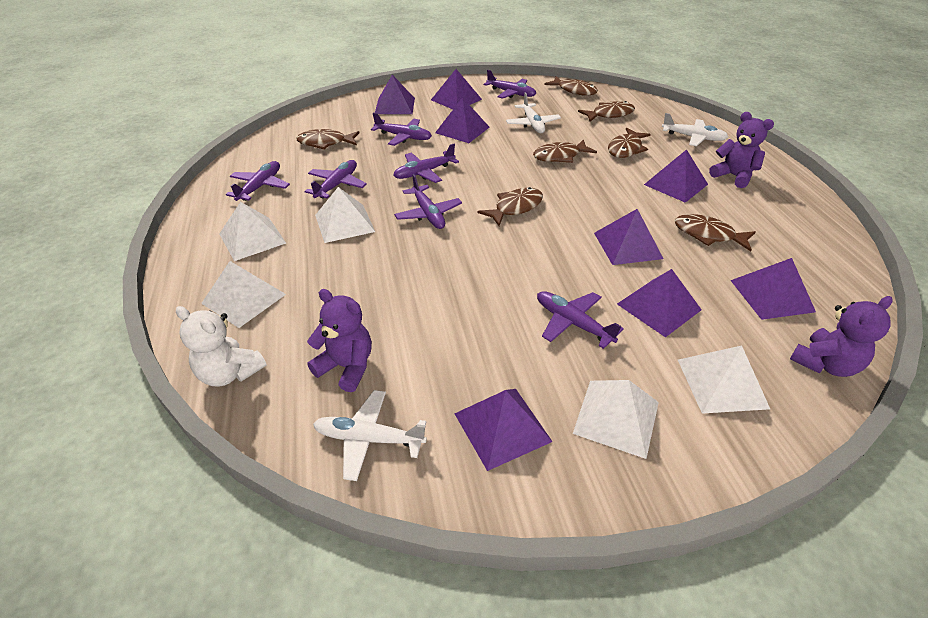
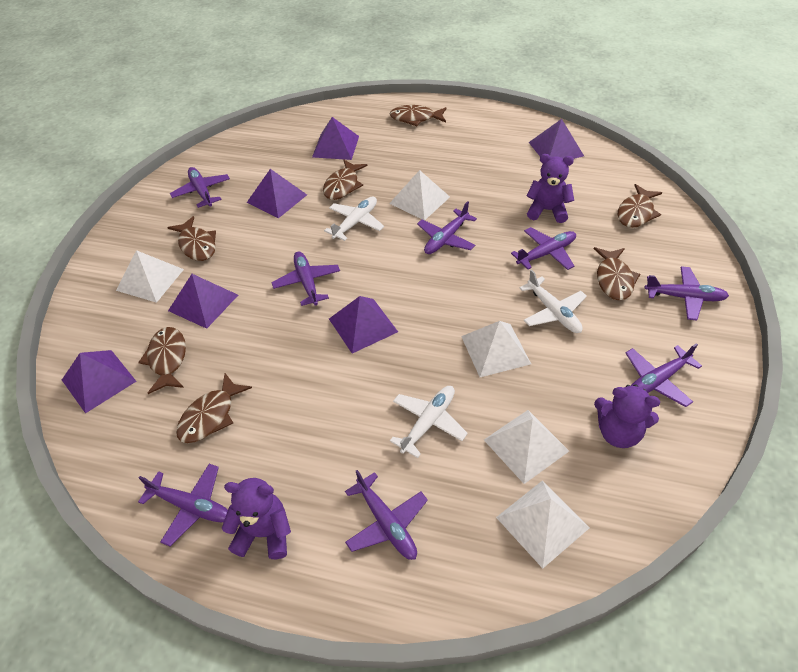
purple plane: [226,161,290,201] [304,160,367,198] [371,113,432,146] [393,144,459,183] [394,174,462,229] [484,70,536,99] [537,291,624,349] = 7 -> [138,464,228,547] [170,167,230,208] [271,251,340,306] [345,470,428,560] [417,201,477,254] [511,227,576,270] [626,343,702,407] [644,266,729,321] = 8
purple pyramid: [375,75,415,114] [431,69,482,109] [435,97,489,143] [454,389,553,471] [594,209,663,265] [617,269,702,337] [644,149,708,203] [730,258,816,320] = 8 -> [62,350,136,414] [168,274,238,329] [247,169,307,218] [312,117,359,160] [329,296,398,353] [529,119,584,159] = 6
white teddy bear: [176,306,267,386] = 1 -> none = 0

